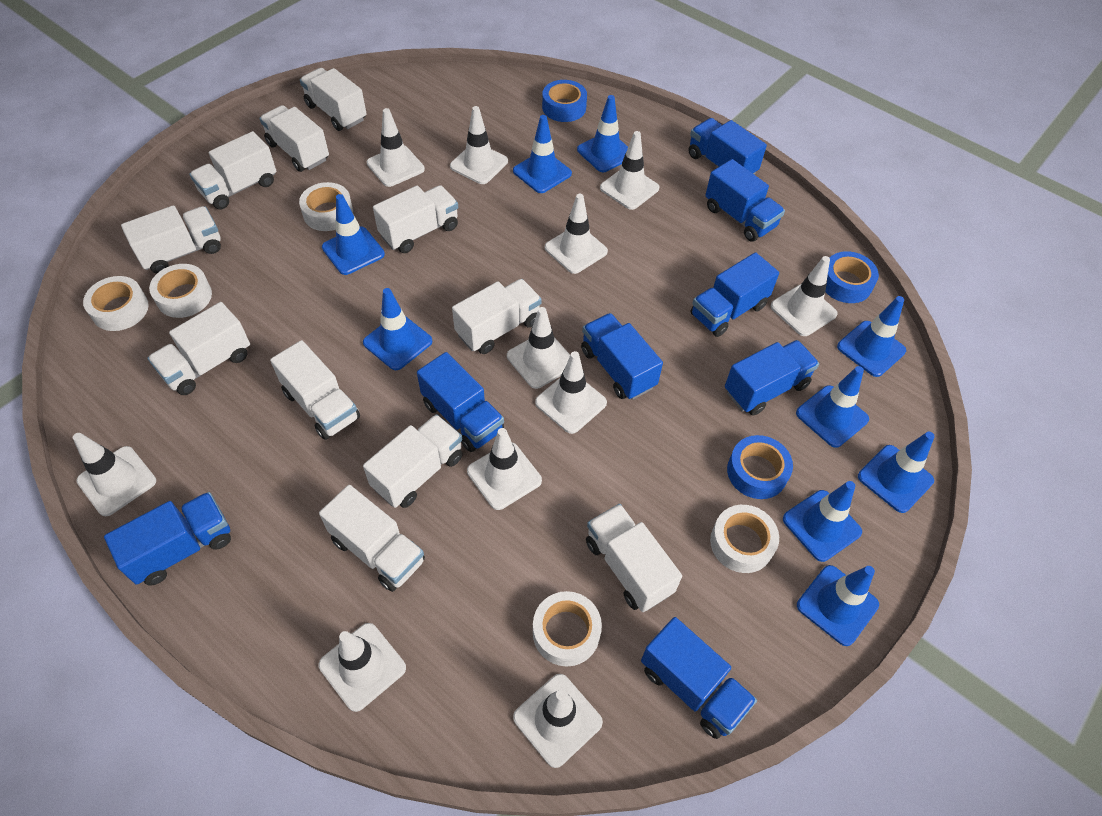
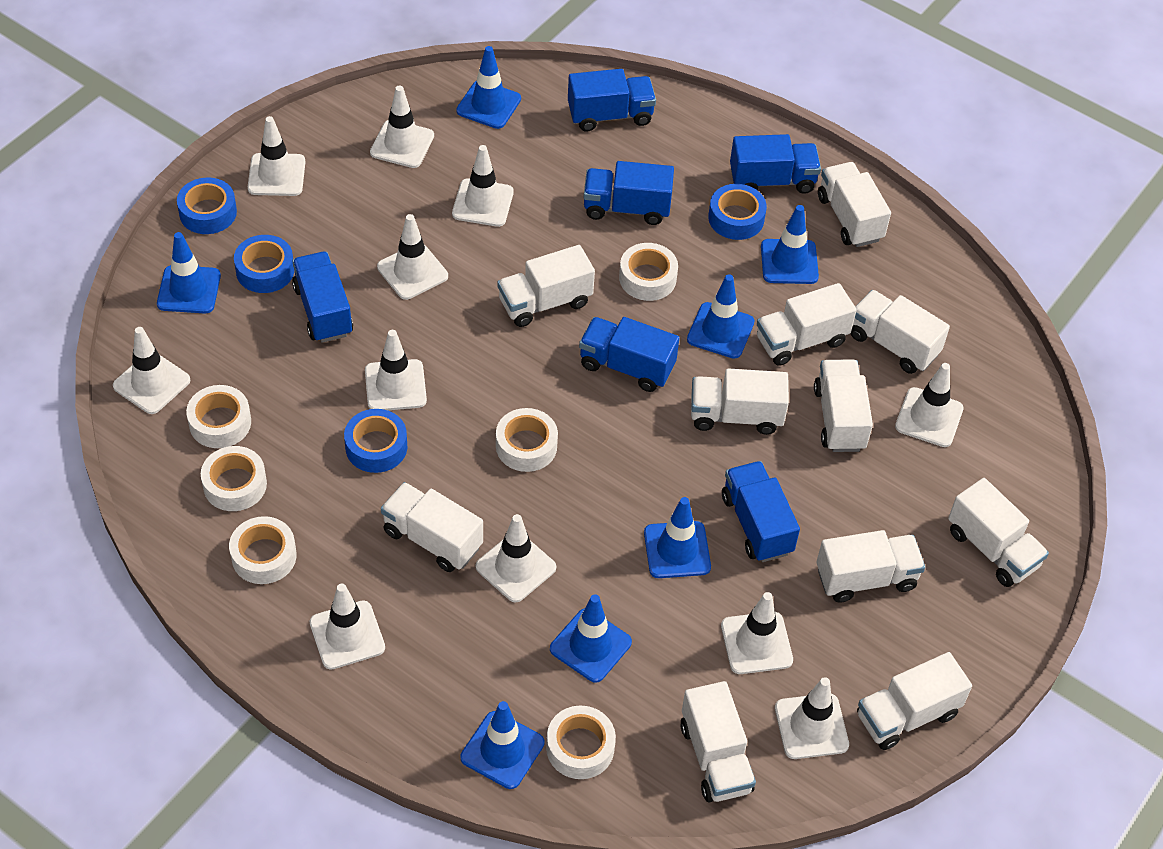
blue tape: [542,80,587,122] [727,435,793,499] [825,251,879,303] = 3 -> [177,177,237,234] [234,235,294,293] [344,409,408,473] [708,184,767,240] = 4
blue traffic cone: [322,194,385,275] [363,288,433,370] [513,115,572,193] [577,95,628,172] [783,481,862,562] [796,366,869,448] [797,565,879,646] [837,296,906,377] [858,432,935,513] = 9 -> [157,232,221,314] [456,46,521,129] [461,701,545,789] [550,594,632,683] [644,497,711,578] [687,274,755,359] [761,205,819,284] = 7
blue truck: [104,492,231,586] [417,352,504,452] [581,313,663,400] [641,617,757,739] [689,118,767,175] [691,252,779,337] [705,159,785,242] [725,340,819,416] = 8 -> [292,252,353,343] [568,69,656,131] [579,317,679,392] [583,161,674,225] [722,461,800,562] [730,134,821,194] = 6
white tape: [83,276,149,331] [149,264,212,318] [299,182,353,231] [533,591,602,667] [710,505,779,573] = 5 -> [186,385,251,448] [201,446,267,511] [229,516,297,584] [496,408,558,472] [546,706,616,779] [619,243,678,301] = 6

